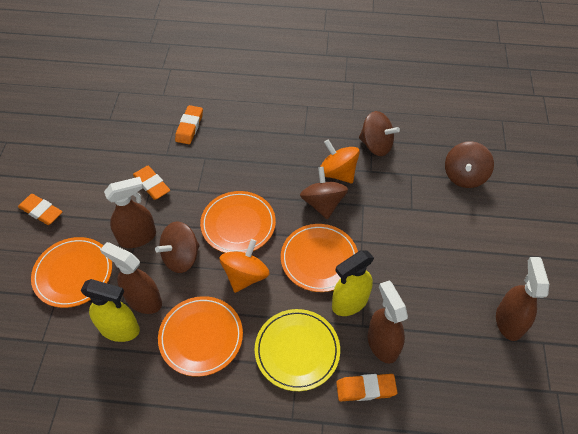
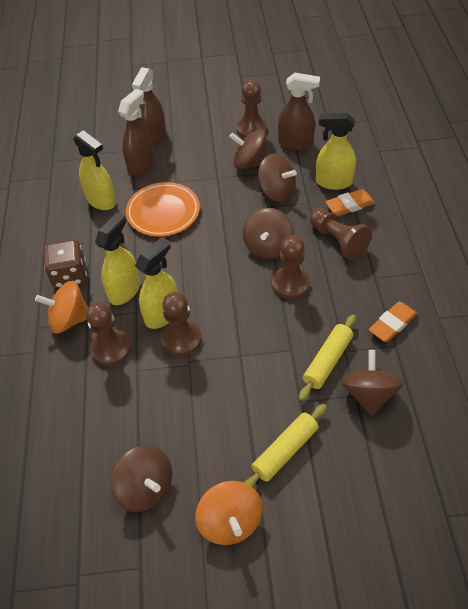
brown dice: none = 0 -> [44,239,87,288] = 1
brown pawn: none = 0 -> [86,302,131,366] [161,292,202,356] [236,80,267,138] [272,235,310,299] [310,208,372,260] = 5
brown spinning top: [155,221,200,273] [300,167,348,219] [359,111,400,156] [445,141,494,188] = 4 -> [110,445,172,512] [229,130,268,169] [243,208,294,259] [258,154,297,202] [341,350,404,416] = 5
brown spray bottle: [100,242,162,314] [104,177,156,248] [368,280,408,364] [496,257,549,341] = 4 -> [118,89,155,176] [132,67,166,147] [278,73,320,150] = 3
orange eraser: [18,194,63,225] [133,166,170,200] [175,105,203,144] [336,374,397,401] = 4 -> [325,189,375,216] [369,301,417,342] = 2
orange plate: [31,237,112,308] [158,296,243,377] [200,191,276,253] [281,224,358,292] = 4 -> [126,182,200,237] = 1
yellow plate: [255,309,340,391] = 1 -> none = 0
yellow rolling pin: none = 0 -> [244,404,327,488] [299,315,356,401] = 2
yellow spray bottle: [81,279,140,342] [332,250,374,316] = 2 -> [73,130,116,210] [95,213,140,305] [135,237,178,329] [316,113,356,190] = 4

